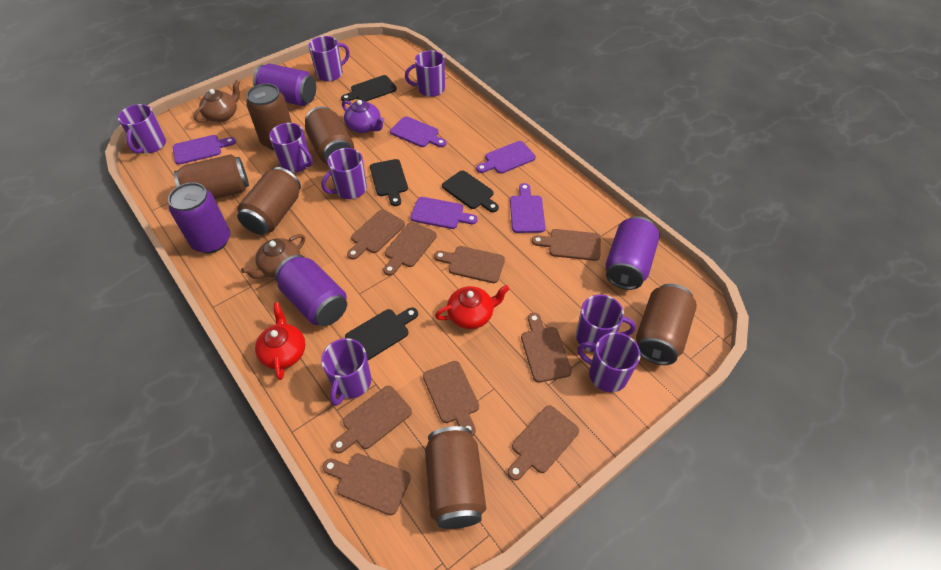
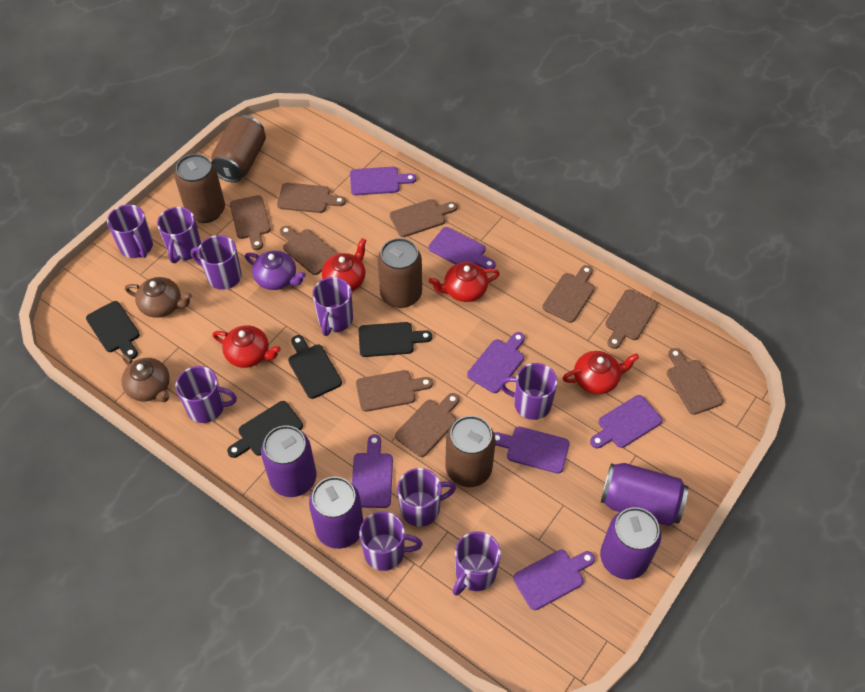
brown can: [174,154,249,199] [237,167,301,235] [246,83,292,150] [305,106,354,164] [425,426,486,529] [636,284,697,365] = 6 -> [175,154,225,223] [211,115,266,183] [378,238,422,308] [445,416,496,487] = 4
purple cutting board: [173,135,236,165] [390,116,446,147] [410,197,478,229] [476,141,536,174] [510,183,546,233] = 5 -> [350,167,416,195] [352,434,393,508] [428,227,496,269] [467,332,525,393] [494,427,570,474] [513,550,595,610] [590,395,663,448] = 7
purple mug: [118,104,166,153] [269,123,313,173] [308,36,350,81] [321,148,367,199] [321,338,371,406] [405,50,445,97] [576,295,636,353] [578,332,640,392] = 8 -> [107,204,153,258] [157,207,201,263] [175,366,237,423] [191,235,242,290] [312,277,353,336] [359,511,423,571] [397,468,456,527] [452,531,501,596] [500,363,558,420] = 9
red teapot: [255,302,305,380] [435,285,509,329] = 2 -> [212,325,281,368] [322,238,366,291] [429,262,500,302] [563,351,639,394] = 4

